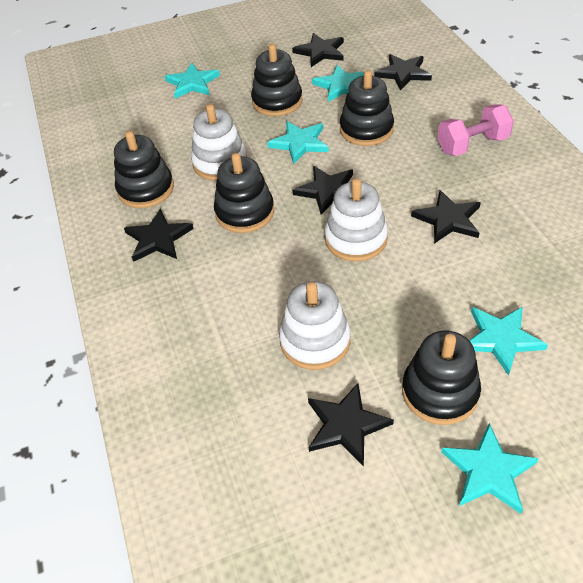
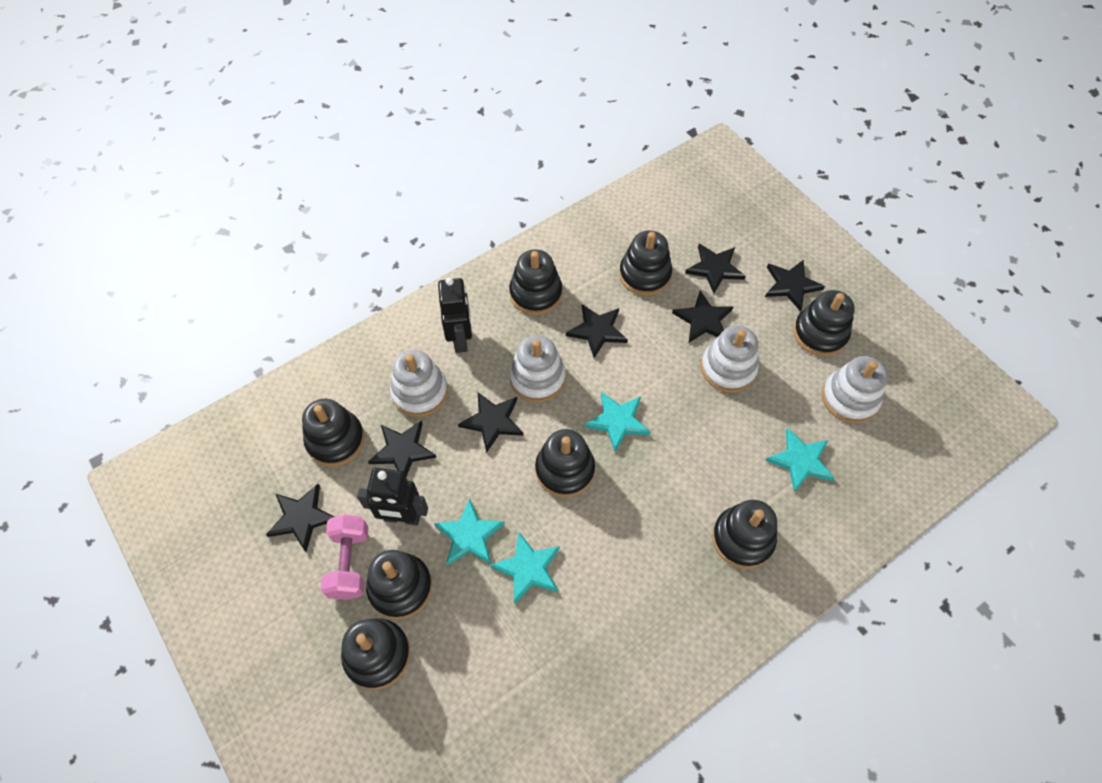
black robot: none = 0 -> [357,468,428,525] [438,277,472,353] = 2
black stacking toy: [114,131,174,208] [214,153,274,233] [251,44,303,116] [340,70,394,146] [402,330,481,425] = 5 -> [302,399,365,466] [341,619,410,690] [366,550,432,620] [509,249,562,315] [535,429,595,497] [619,231,672,296] [712,500,777,569] [793,290,855,356] = 8
black star: [124,209,194,262] [292,33,344,67] [293,166,353,215] [308,383,394,466] [374,54,432,91] [411,190,481,244] = 6 -> [266,484,335,552] [368,421,437,476] [458,392,523,453] [566,304,628,358] [672,291,733,343] [685,244,746,293] [765,260,825,311] = 7
turquoise star: [164,63,220,99] [267,121,329,164] [312,65,365,102] [441,423,539,514] [469,306,548,376] = 5 -> [434,498,505,566] [490,532,560,604] [584,392,651,452] [766,428,835,492] = 4
white stacking toy: [191,104,247,181] [279,281,351,370] [325,178,388,262] = 3 -> [390,350,448,417] [509,335,566,402] [701,326,759,393] [822,356,888,423] = 4

